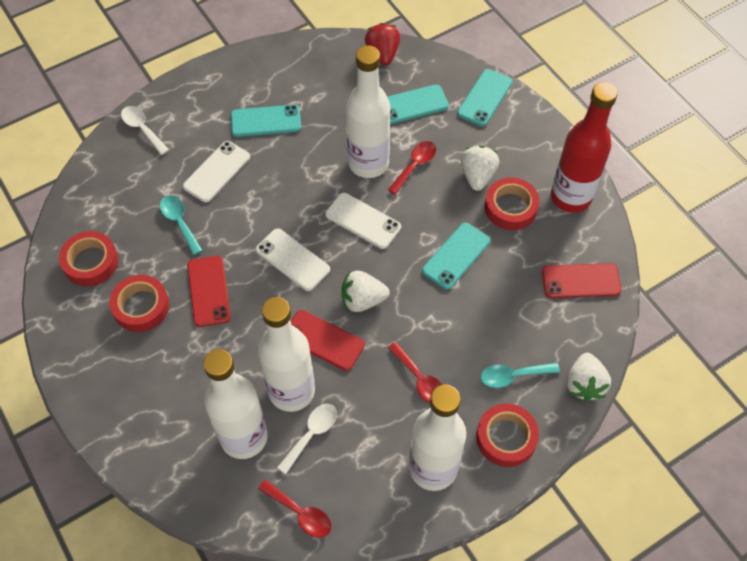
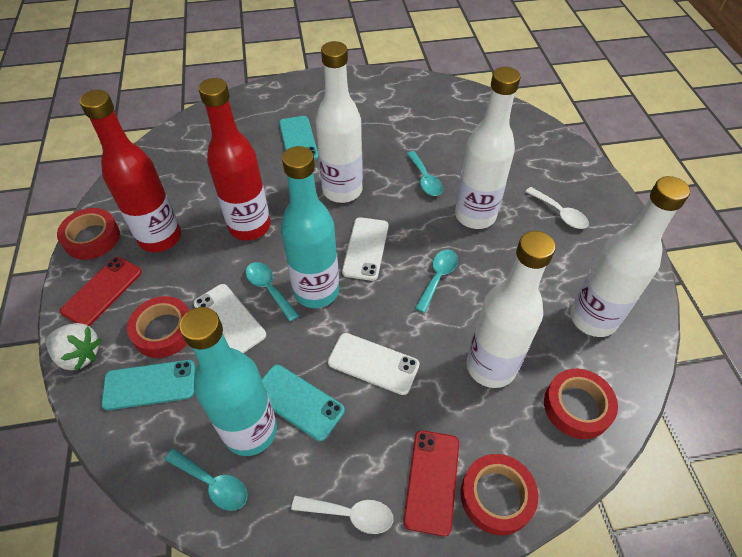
red bottle: [551,82,618,213] = 1 -> [79,90,181,252] [199,78,271,240] = 2
red phone: [187,256,231,327] [291,310,365,371] [542,263,621,298] = 3 -> [60,257,142,326] [403,430,459,536] = 2
red spoon: [258,480,331,537] [388,141,436,195] [388,342,442,403] = 3 -> none = 0
red strawberry: [365,23,400,66] = 1 -> none = 0
turquoise bottle: none = 0 -> [179,307,277,456] [281,146,339,308] = 2
turquoise phone: [231,105,301,137] [387,84,449,124] [422,223,490,289] [457,69,513,126] = 4 -> [101,360,195,410] [262,365,345,441] [279,116,318,160] = 3
turquoise spoon: [160,196,202,255] [481,363,560,388] = 2 -> [165,449,247,511] [246,262,299,321] [407,151,443,196] [415,250,458,313] = 4
white strawberry: [341,271,390,312] [461,146,499,191] [567,353,611,402] = 3 -> [46,323,101,371] = 1

